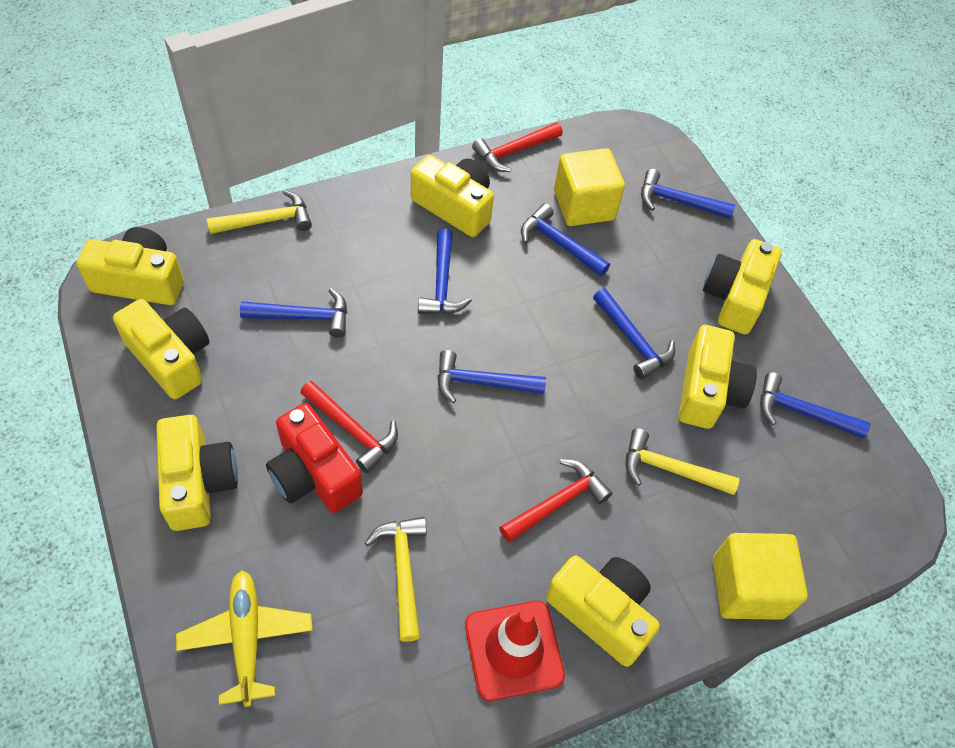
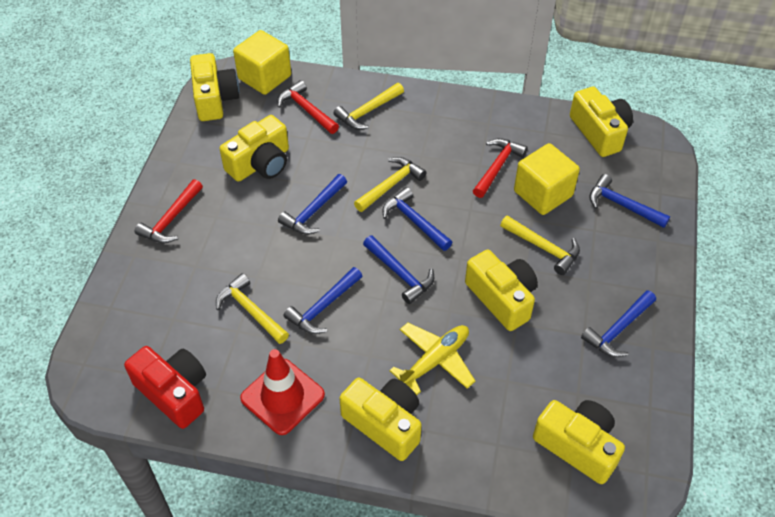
blue hammer: [240,289,347,338] [418,228,472,314] [437,350,546,403] [521,203,610,276] [593,288,675,379] [641,169,735,219] [760,372,870,438] = 7 -> [278,174,347,235] [284,267,362,334] [363,235,434,304] [382,187,452,251] [581,290,656,357] [589,174,670,228] = 6
yellow camera: [77,227,184,305] [113,299,209,399] [157,415,238,531] [411,155,494,237] [546,555,660,667] [679,325,757,429] [703,239,782,334] = 7 -> [190,53,240,121] [220,115,289,182] [339,378,422,461] [465,250,538,331] [533,400,625,484] [570,86,633,157] = 6
yellow hammer: [207,190,312,234] [365,517,427,642] [625,428,739,495] = 3 -> [216,273,289,344] [333,83,404,130] [354,157,427,212] [500,215,580,275] = 4

